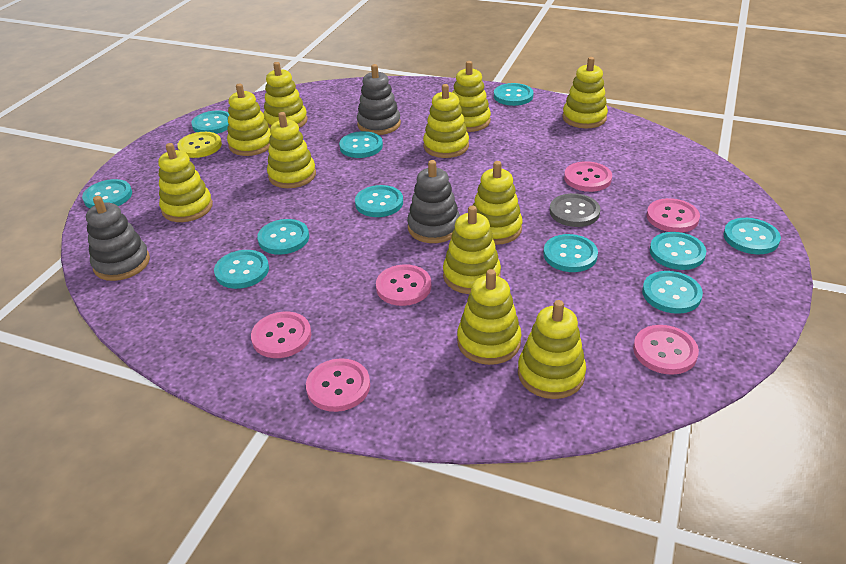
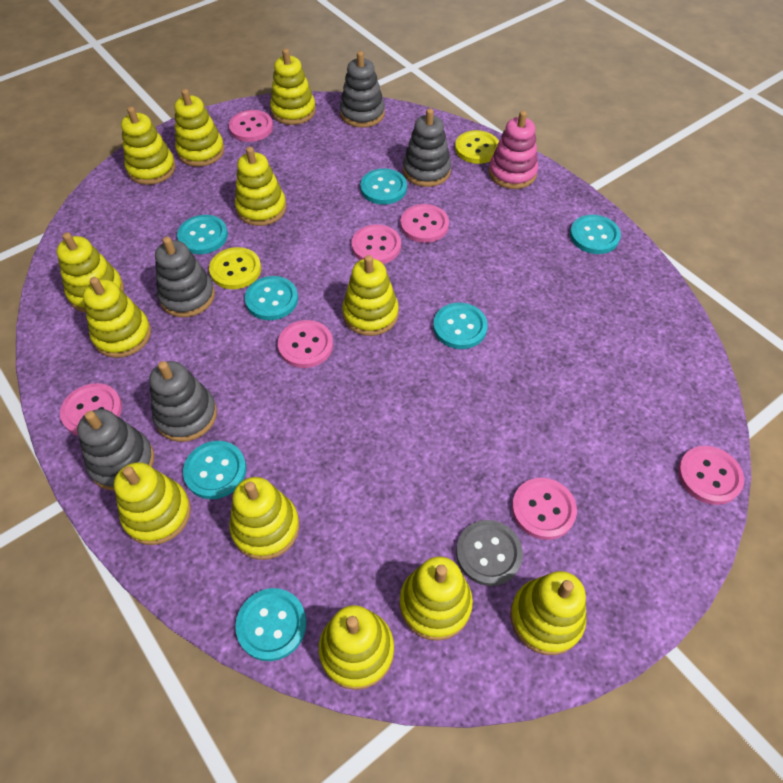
grey stacking toy: [86,196,150,281] [357,64,401,135] [407,160,460,243] = 3 -> [77,409,154,491] [149,361,217,442] [155,237,215,317] [340,51,385,128] [403,108,451,187] = 5
pink button: [251,312,311,358] [306,358,370,412] [376,264,431,306] [564,161,612,192] [633,325,699,375] [647,198,700,233] = 6 -> [60,383,122,436] [229,110,273,142] [278,320,333,368] [352,224,401,264] [400,204,449,243] [512,478,577,540] [678,446,744,505] = 7
pink stacking toy: none = 0 -> [489,111,538,189] = 1
turquoise button: [82,179,132,208] [191,110,229,134] [214,250,269,289] [257,219,309,255] [339,131,383,158] [355,185,403,217] [494,83,534,106] [543,234,598,272] [642,271,703,314] [650,232,706,270] [723,218,781,254] = 11 -> [177,215,228,254] [183,441,246,499] [235,588,307,661] [245,276,298,320] [360,168,407,205] [433,303,488,349] [570,215,621,254] = 7
yellow button: [177,132,222,158] = 1 -> [209,247,261,289] [455,130,499,164] = 2
yellow stacking toy: [158,143,213,222] [227,83,271,156] [264,62,308,128] [267,112,316,188] [423,84,469,158] [443,206,501,294] [452,61,491,132] [457,269,521,365] [473,161,522,245] [518,300,586,399] [562,57,608,128] = 11 -> [57,232,124,313] [83,277,151,358] [114,462,191,545] [121,107,176,185] [174,89,225,167] [229,477,299,560] [235,147,286,226] [270,49,316,125] [319,605,394,690] [342,255,399,336] [400,557,473,641] [510,571,586,655] = 12

